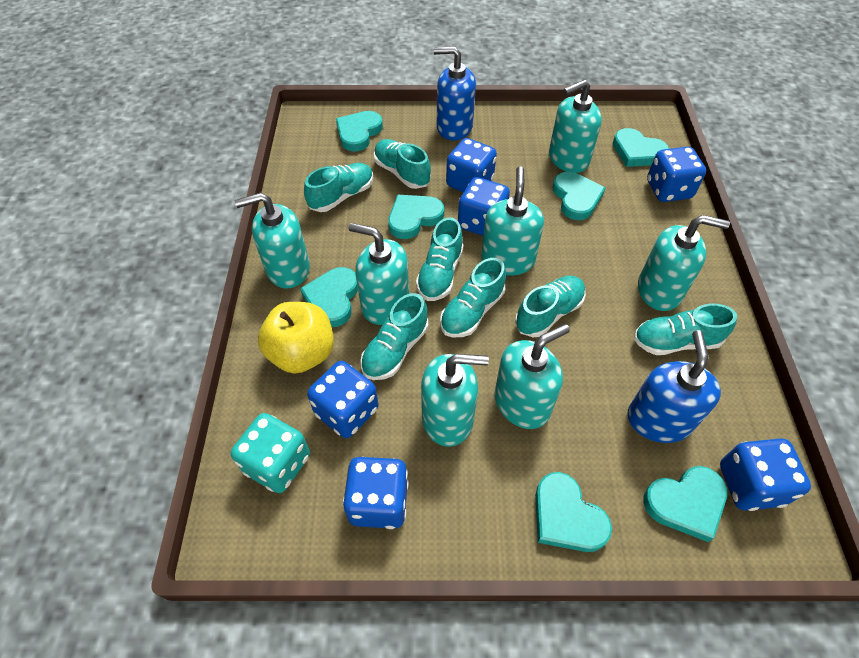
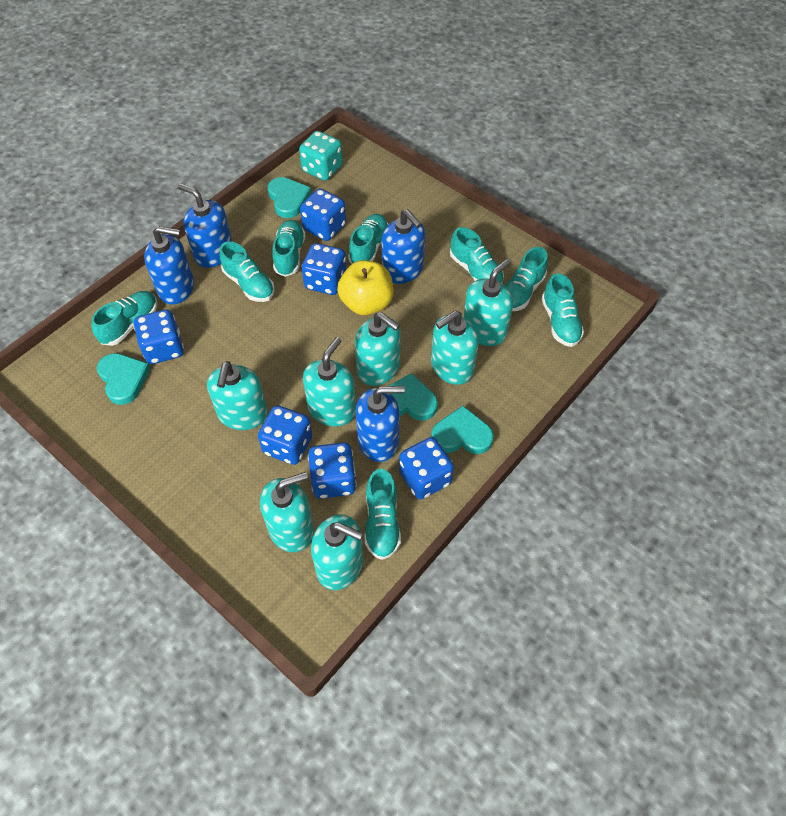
blue soap dispenser: [433,46,476,140] [628,330,721,443] = 2 -> [144,226,194,304] [178,183,233,268] [356,386,405,462] [381,209,425,284] = 4
turquoise heart: [300,267,358,327] [336,111,383,152] [388,195,444,239] [535,472,612,552] [553,172,605,220] [613,128,669,167] [643,466,727,542] = 7 -> [97,353,150,405] [267,177,311,218] [389,373,438,421] [431,406,494,454] = 4
turquoise shoe: [304,163,373,212] [360,293,428,380] [374,139,431,189] [416,217,463,301] [440,258,506,337] [515,276,586,337] [634,304,737,355] = 7 -> [91,291,157,346] [219,241,275,302] [272,220,306,277] [348,214,389,264] [365,469,401,560] [450,227,504,283] [505,247,548,311] [542,273,584,347] = 8

